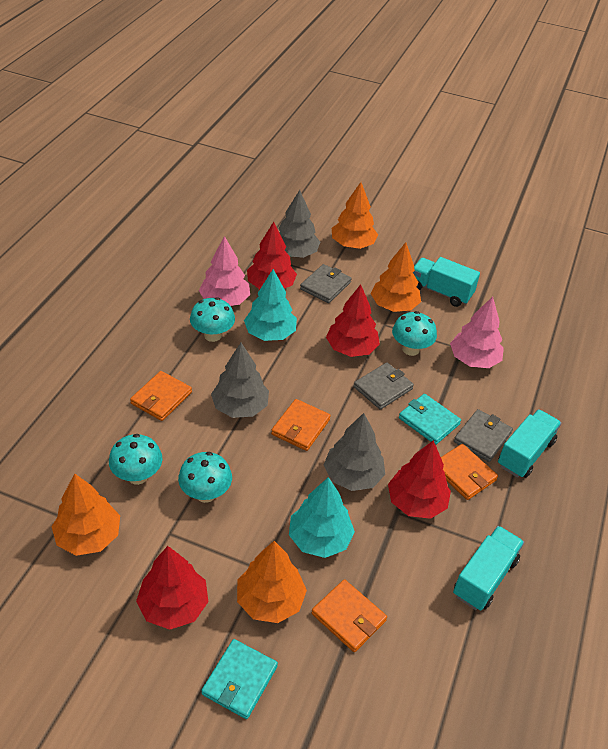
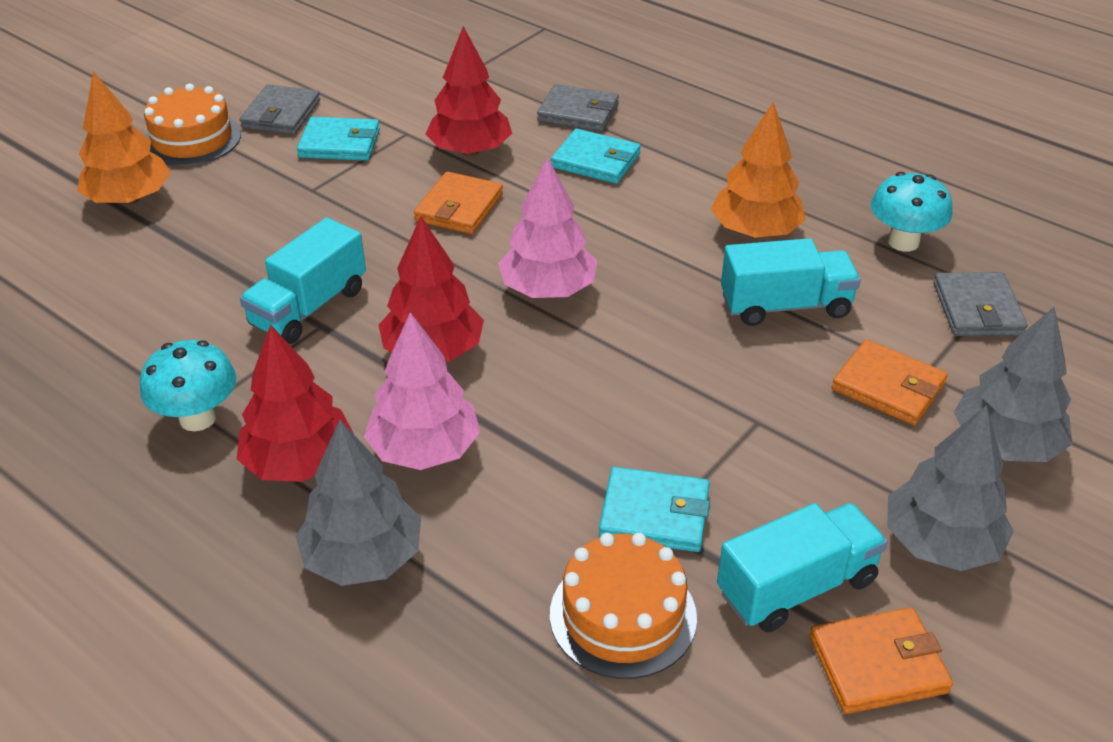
orange cake: none = 0 -> [144,84,241,166] [550,533,697,679] = 2
orange tree: [52,473,120,556] [237,541,307,623] [332,182,378,249] [371,242,421,312] = 4 -> [77,71,171,205] [711,102,806,238] = 2
orange wallet: [130,371,192,421] [271,399,331,451] [311,579,387,652] [441,444,498,500] = 4 -> [414,172,503,234] [810,607,953,714] [832,339,948,425] = 3
red tree: [136,546,208,630] [247,222,297,289] [326,284,380,357] [388,440,451,519] = 4 -> [237,325,354,482] [379,216,484,362] [426,26,512,156] = 3
turquoise mushroom: [109,434,162,485] [178,452,232,503] [190,297,235,342] [392,311,437,356] = 4 -> [140,340,236,431] [871,172,952,252] = 2
turquoise tree: [244,269,297,341] [289,477,355,558] = 2 -> none = 0
turquoise wallet: [201,639,278,719] [399,394,461,445] = 2 -> [297,117,380,161] [551,129,641,184] [599,467,710,552] = 3

